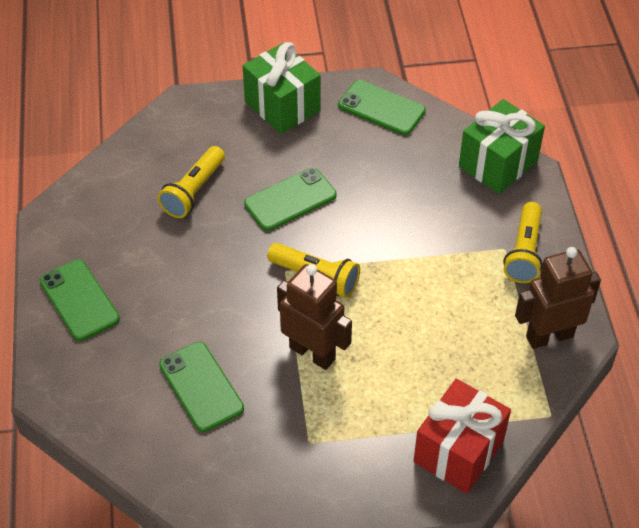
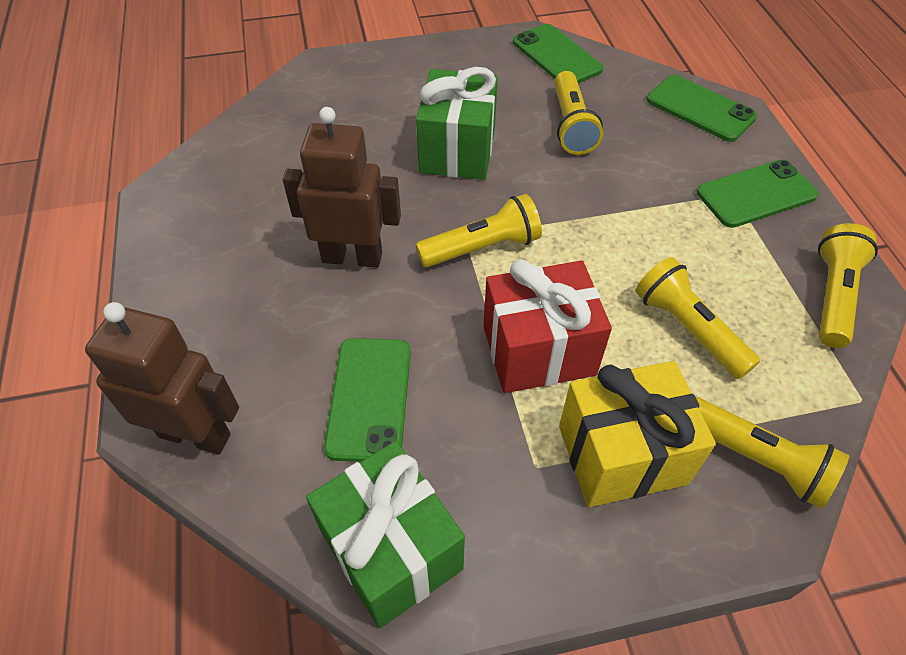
yellow flashlight: [158,146,225,218] [267,243,360,298] [503,202,543,283] = 3 -> [416,194,542,267] [554,71,603,155] [635,257,760,379] [696,397,849,509] [818,223,878,348] = 5
yellow gift: none = 0 -> [559,361,716,507] = 1

